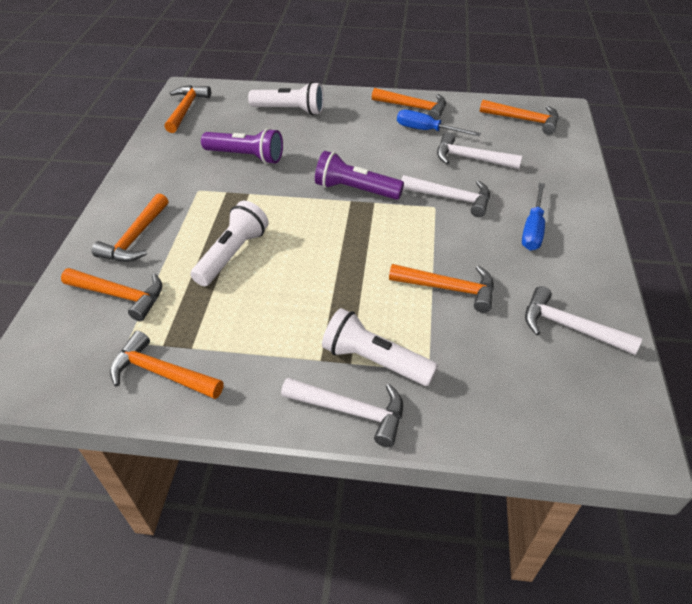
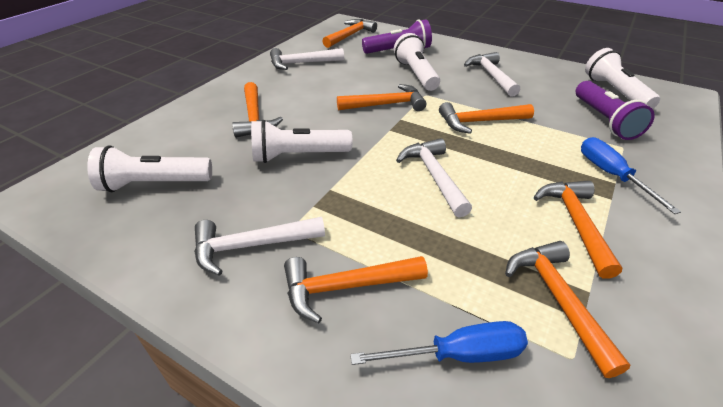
white flashlight: [190,201,269,286] [248,82,324,115] [322,308,438,386] = 3 -> [87,145,212,192] [251,120,353,163] [394,33,440,91] [585,48,660,109] = 4

